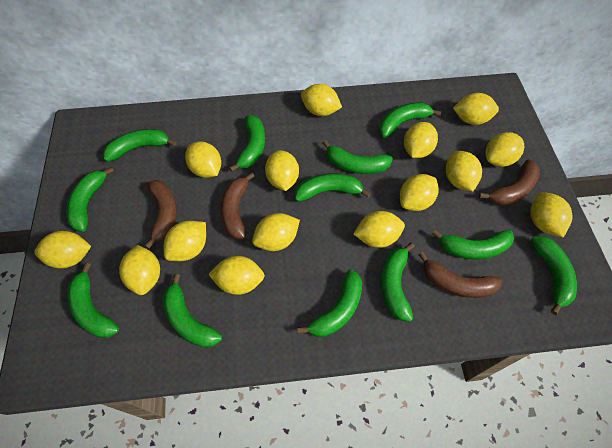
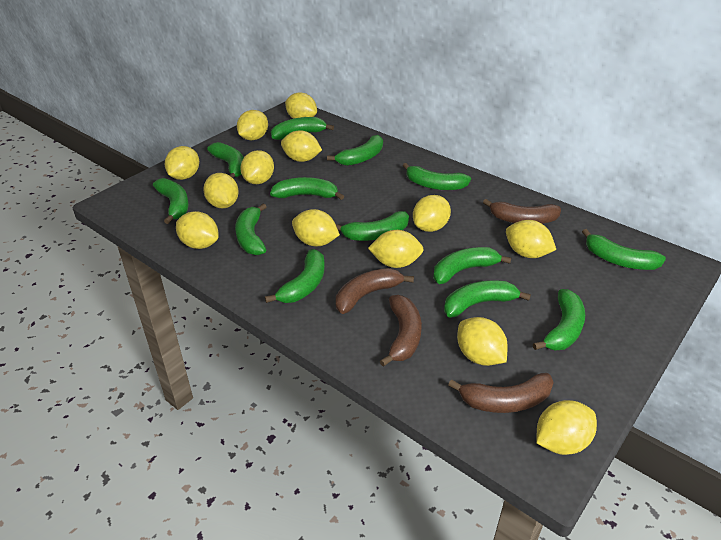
green banana: [66,167,114,232] [67,263,119,338] [103,129,177,162] [163,274,222,348] [229,115,265,172] [295,173,371,202] [297,269,362,337] [323,140,393,174] [379,103,441,138] [381,242,415,322] [432,230,514,259] [531,236,577,315] = 12 -> [153,178,189,224] [207,142,244,178] [235,203,266,255] [265,249,325,303] [270,177,344,200] [271,117,334,140] [327,135,383,166] [336,211,409,241] [403,163,471,190] [433,247,512,284] [444,280,531,318] [533,289,585,350] [582,229,666,270] = 13
yellow lemon: [34,231,91,269] [119,245,160,295] [164,221,206,261] [185,141,221,178] [208,256,265,295] [252,213,300,251] [265,150,299,191] [301,84,342,116] [353,211,405,248] [400,174,439,211] [404,122,438,158] [446,151,482,191] [453,93,499,125] [485,132,524,167] [530,192,573,238] = 15 -> [165,146,199,180] [176,211,219,249] [203,173,239,208] [237,110,268,140] [240,150,274,184] [281,130,322,162] [285,92,317,119] [292,209,340,246] [368,230,424,268] [413,195,451,232] [457,317,508,366] [506,220,556,258] [536,400,597,455] = 13

